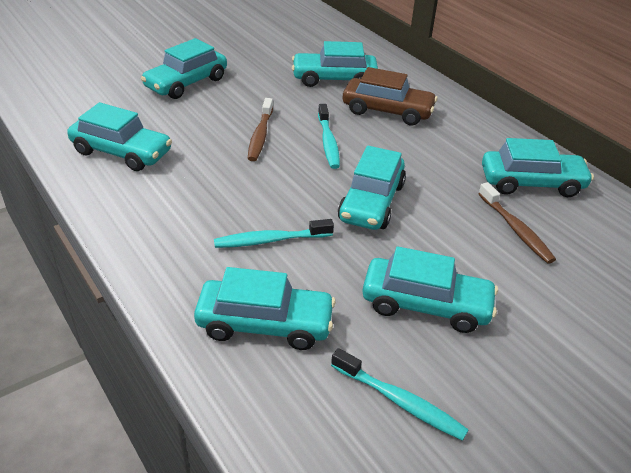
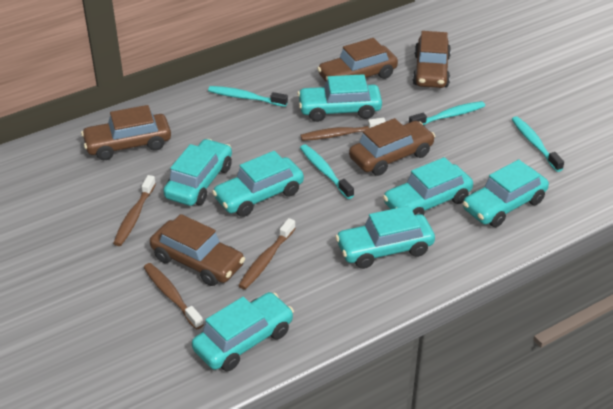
brown car: [343,67,438,125] = 1 -> [81,105,171,160] [150,214,245,286] [317,38,398,81] [349,118,435,176] [413,31,451,88] = 5
brown toothbrush: [247,98,273,161] [478,182,556,264] = 2 -> [113,175,156,246] [143,263,204,330] [238,218,296,290] [300,118,386,141] = 4
turquoise toothbrush: [214,219,334,248] [318,104,340,169] [331,348,469,441] = 3 -> [208,86,288,107] [300,144,354,199] [409,101,485,125] [512,116,564,172] = 4

